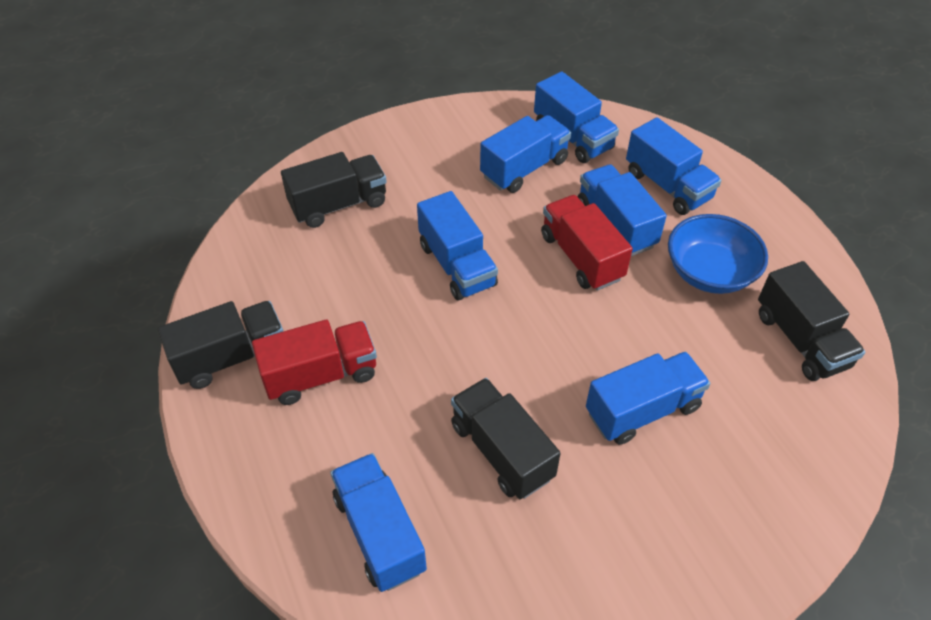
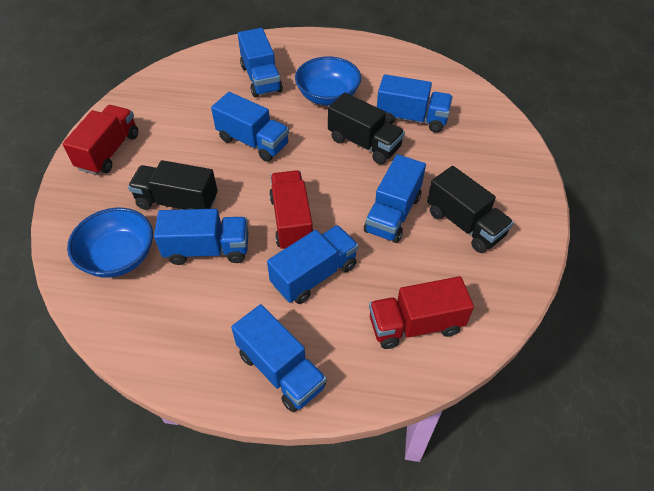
black truck: [158,301,283,389] [281,152,387,228] [451,378,561,499] [758,261,865,381] = 4 -> [128,160,218,210] [328,92,405,164] [427,166,514,253] = 3
blue bowl: [668,214,768,294] = 1 -> [67,208,153,278] [295,56,361,105] = 2
red truck: [252,319,377,405] [541,195,633,291] = 2 -> [63,105,138,175] [269,170,314,249] [369,276,474,349] = 3

